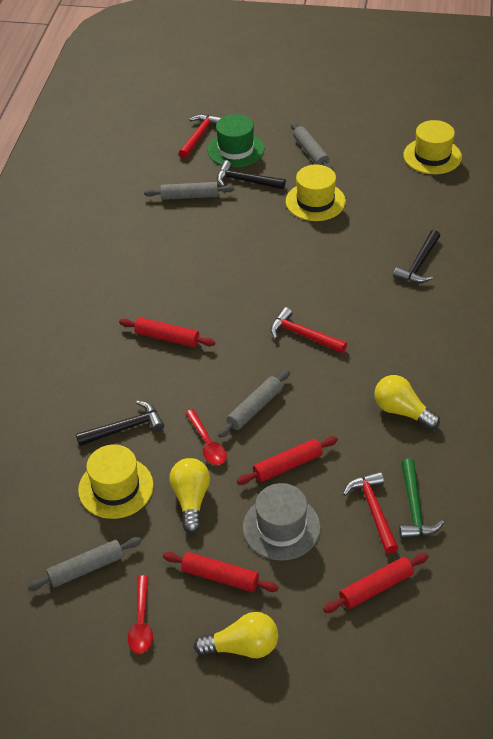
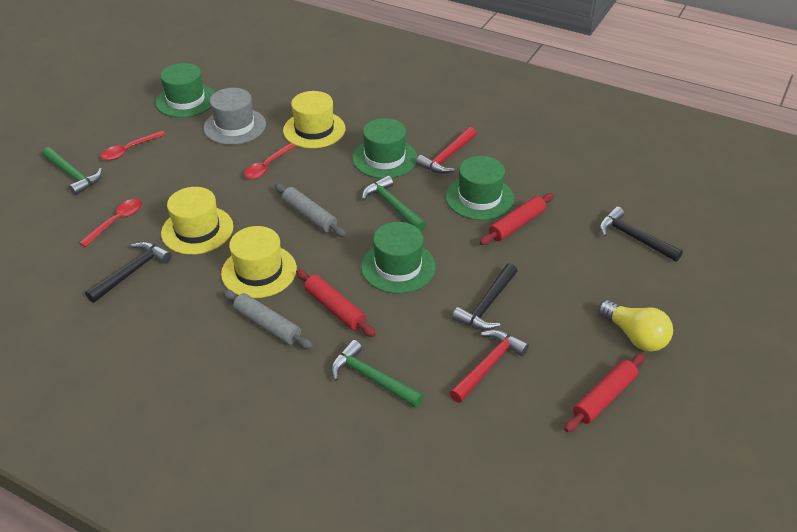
green hammer: [399,459,444,539] = 1 -> [42,147,102,195] [331,340,424,408] [362,176,426,231] = 3
green hat: [207,114,264,168] = 1 -> [156,63,215,118] [352,118,417,178] [361,222,436,294] [446,156,514,220] = 4
grey rolling pin: [27,537,142,590] [144,182,235,200] [218,370,290,438] [291,122,333,170] = 4 -> [223,290,313,349] [275,183,346,237] = 2
red hammer: [179,114,222,159] [270,307,347,353] [343,472,398,554] = 3 -> [416,127,476,174] [449,330,529,403] = 2
red rolling pin: [119,317,215,347] [163,552,279,592] [237,437,338,485] [323,553,428,613] = 4 -> [296,269,376,337] [480,193,554,245] [564,353,645,432] = 3
red spoon: [128,575,153,654] [185,409,227,465] = 2 -> [80,199,142,247] [100,131,166,160] [244,143,296,179] = 3
yellow light bulb: [170,458,210,533] [193,612,278,658] [374,375,440,430] = 3 -> [598,300,673,352] = 1

